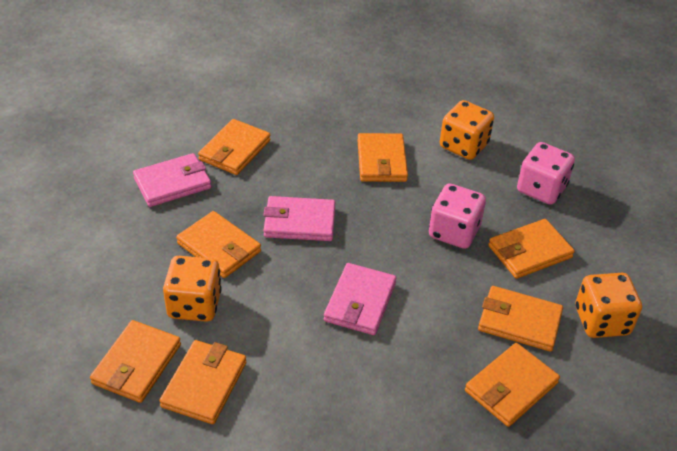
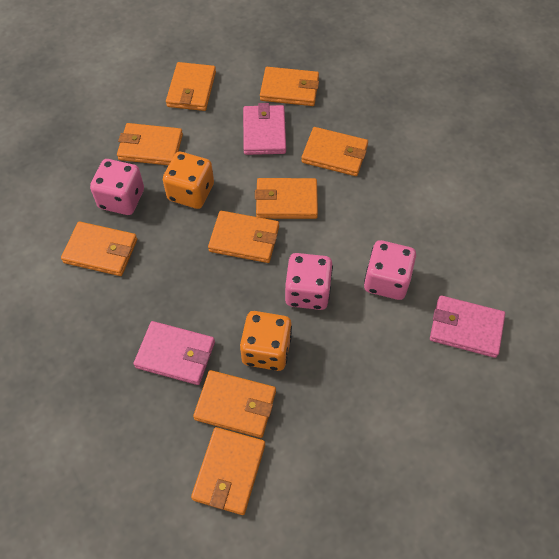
orange dice: [163,256,222,322] [440,100,494,160] [576,273,642,338] = 3 -> [163,152,214,209] [240,311,292,371] = 2
orange wallet: [90,320,181,403] [159,340,246,424] [176,211,261,278] [198,119,271,175] [358,133,408,182] [465,343,560,427] [478,286,563,352] [488,219,575,279] = 8 -> [61,222,137,276] [117,123,183,165] [166,62,216,111] [191,427,265,515] [193,370,276,438] [208,211,279,263] [255,178,318,219] [260,67,319,106] [301,127,368,176] = 9
pink dice: [429,183,486,249] [517,142,575,205] = 2 -> [90,159,144,215] [285,253,333,310] [364,240,416,300] = 3

